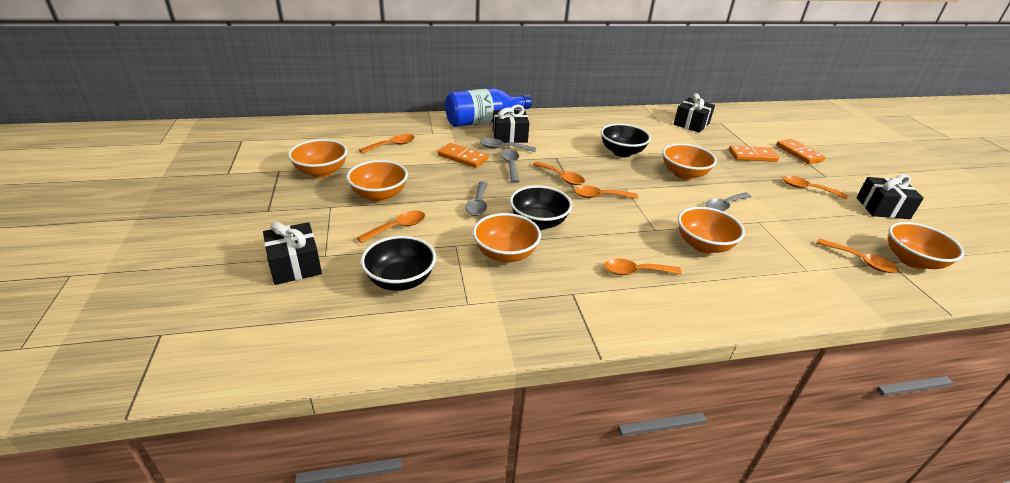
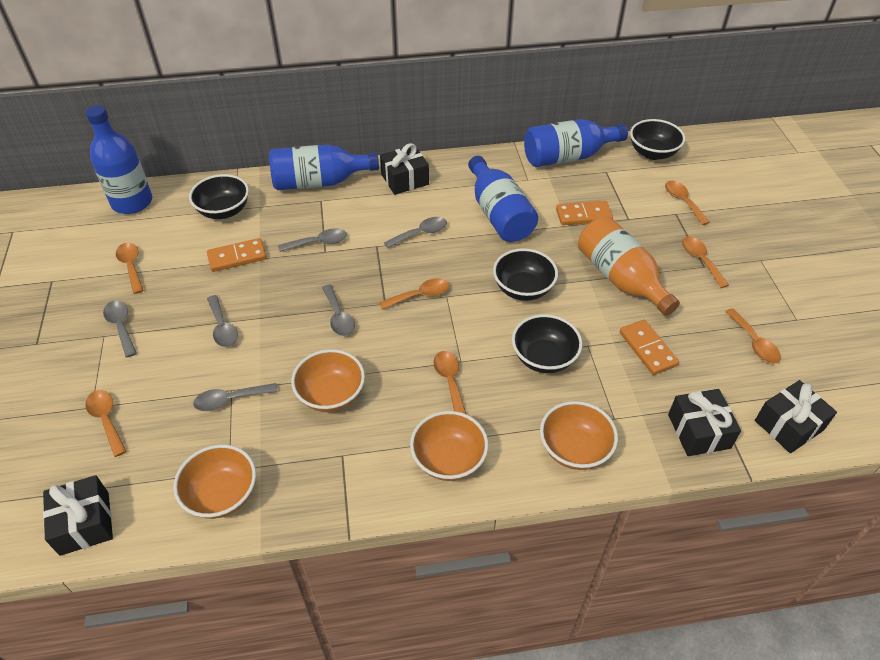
black bowl: [361,236,436,291] [510,185,572,230] [601,123,651,157] = 3 -> [189,174,249,219] [493,248,558,301] [512,314,583,373] [630,119,685,160] = 4
blue bottle: [445,88,532,127] = 1 -> [85,105,152,214] [269,145,379,190] [468,156,538,242] [524,119,628,167] = 4
grey spoon: [465,182,488,216] [480,138,536,152] [501,149,519,183] [705,192,752,211] = 4 -> [103,300,137,357] [193,383,278,411] [207,295,238,347] [278,228,347,252] [322,284,355,336] [384,217,447,248] = 6
orange bottle: none = 0 -> [578,216,680,316] = 1
orange bowl: [288,139,347,178] [347,160,408,202] [473,213,541,263] [662,143,717,180] [678,207,745,253] [888,222,964,269] = 6 -> [173,444,256,519] [291,349,365,412] [410,411,488,481] [540,401,618,470] = 4

